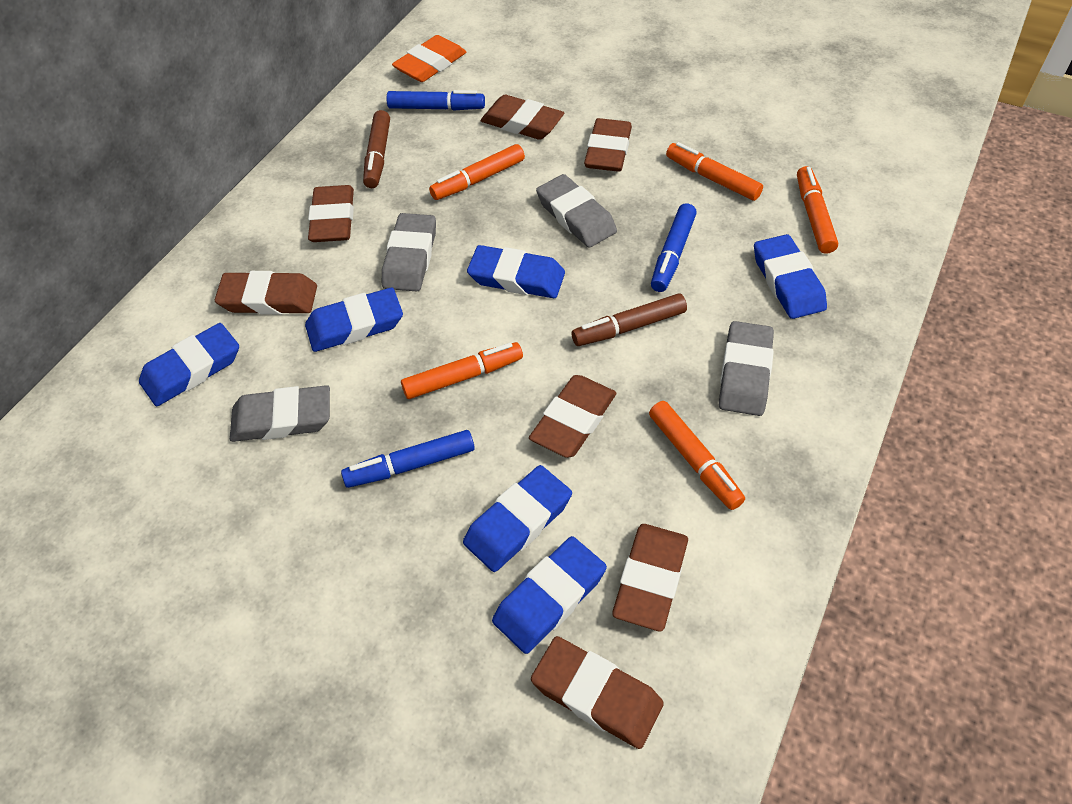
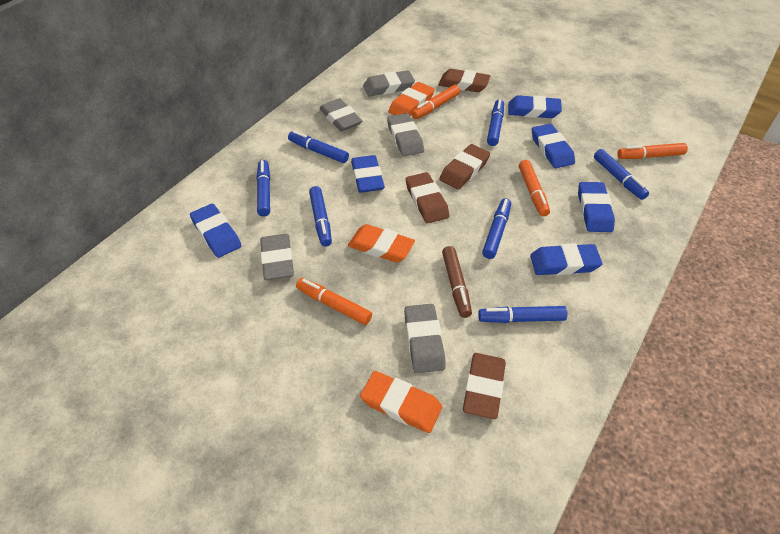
blue marker: [341,430,475,488] [386,90,485,111] [651,203,697,292] = 3 -> [257,160,270,217] [288,131,349,163] [309,186,332,247] [478,306,567,323] [482,198,511,259] [487,99,504,146] [594,149,649,200] = 7
brown eraser: [215,271,317,315] [308,185,354,242] [481,95,564,140] [529,375,617,458] [531,636,664,749] [584,118,632,172] [612,524,688,632] = 7 -> [406,172,450,224] [438,69,490,92] [439,144,490,190] [463,353,506,419] = 4
brown marker: [363,110,390,188] [572,293,687,346] = 2 -> [442,246,472,318] = 1
grey eraser: [230,385,330,442] [382,213,436,291] [536,174,617,248] [719,321,774,416] = 4 -> [260,234,294,280] [319,99,362,131] [363,70,415,96] [387,113,424,156] [404,304,446,373] = 5
orange eraser: [392,35,466,82] = 1 -> [348,224,415,263] [360,371,442,433] [389,82,435,116] = 3
orange marker: [401,342,523,399] [429,144,525,200] [649,401,745,510] [666,142,763,201] [797,166,838,254] = 5 -> [296,278,372,325] [411,85,461,119] [519,160,550,217] [617,143,688,159] = 4

